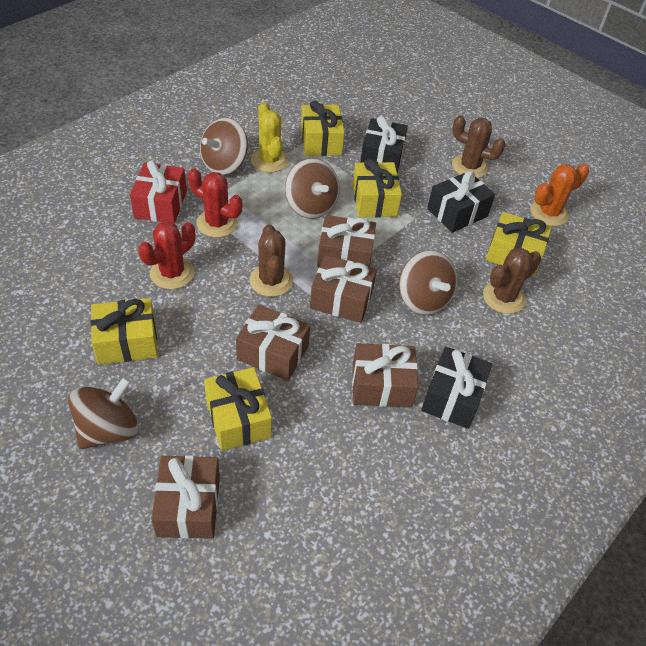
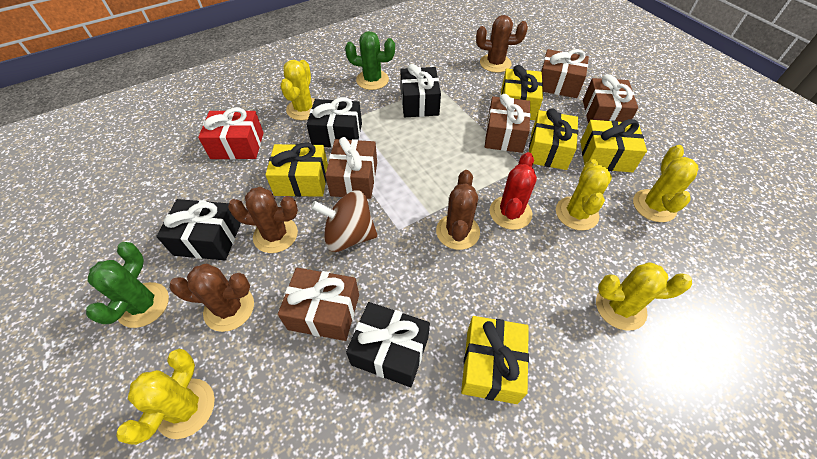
black gift: [360,116,408,173] [421,346,492,429] [427,171,495,233] = 3 -> [156,199,241,260] [306,97,362,148] [346,302,430,387] [401,64,441,117] = 4
brown cactus: [249,224,293,297] [452,115,506,178] [483,248,541,314] = 3 -> [169,263,254,332] [228,187,298,253] [436,170,480,250] [476,15,528,73] = 4
brown spinning top: [68,377,139,449] [200,118,248,175] [285,158,340,219] [399,250,457,315] = 4 -> [311,190,378,252] = 1
green cactus: none = 0 -> [86,242,169,328] [345,31,395,90] = 2
orange cactus: [530,164,589,226] = 1 -> none = 0
red cactus: [138,221,195,289] [188,168,242,238] = 2 -> [489,152,537,230] = 1
yellow cactus: [251,102,289,172] = 1 -> [116,349,215,445] [281,60,315,120] [556,159,612,231] [596,262,692,331] [633,145,699,222] = 5

